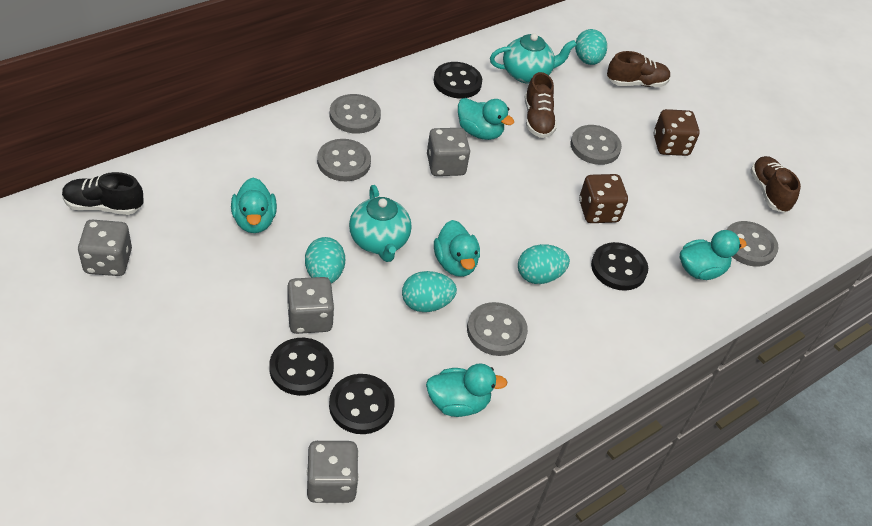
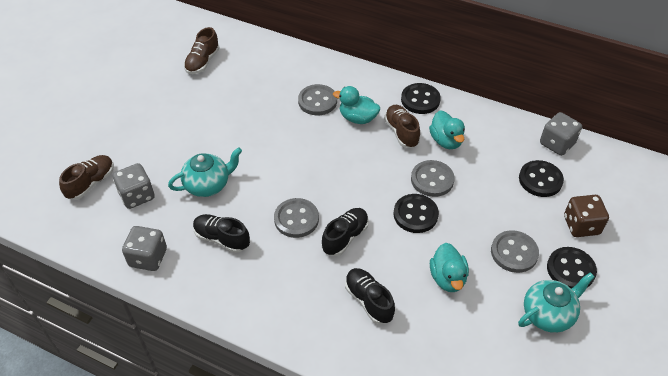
black shoe: [62,172,143,215] = 1 -> [193,214,250,253] [322,208,369,256] [345,268,395,324] = 3
brown dice: [579,174,628,223] [654,109,700,156] = 2 -> [564,195,609,237] = 1
grey button: [317,139,371,181] [330,94,381,134] [467,302,528,356] [571,125,622,165] [726,221,778,267] = 5 -> [274,198,319,238] [298,84,337,115] [411,160,455,197] [491,230,539,273] = 4
grey dice: [78,220,132,276] [287,277,334,334] [307,441,359,503] [427,128,470,176] = 4 -> [113,163,155,209] [122,226,167,271] [540,112,582,156] = 3
turquoise duck: [231,177,277,233] [426,363,508,417] [434,220,480,277] [458,98,514,140] [679,230,747,280] = 5 -> [333,86,380,124] [429,110,465,149] [430,243,469,292] = 3
turquoise egg: [305,237,345,283] [402,271,457,312] [518,244,570,284] [575,29,607,65] = 4 -> none = 0

